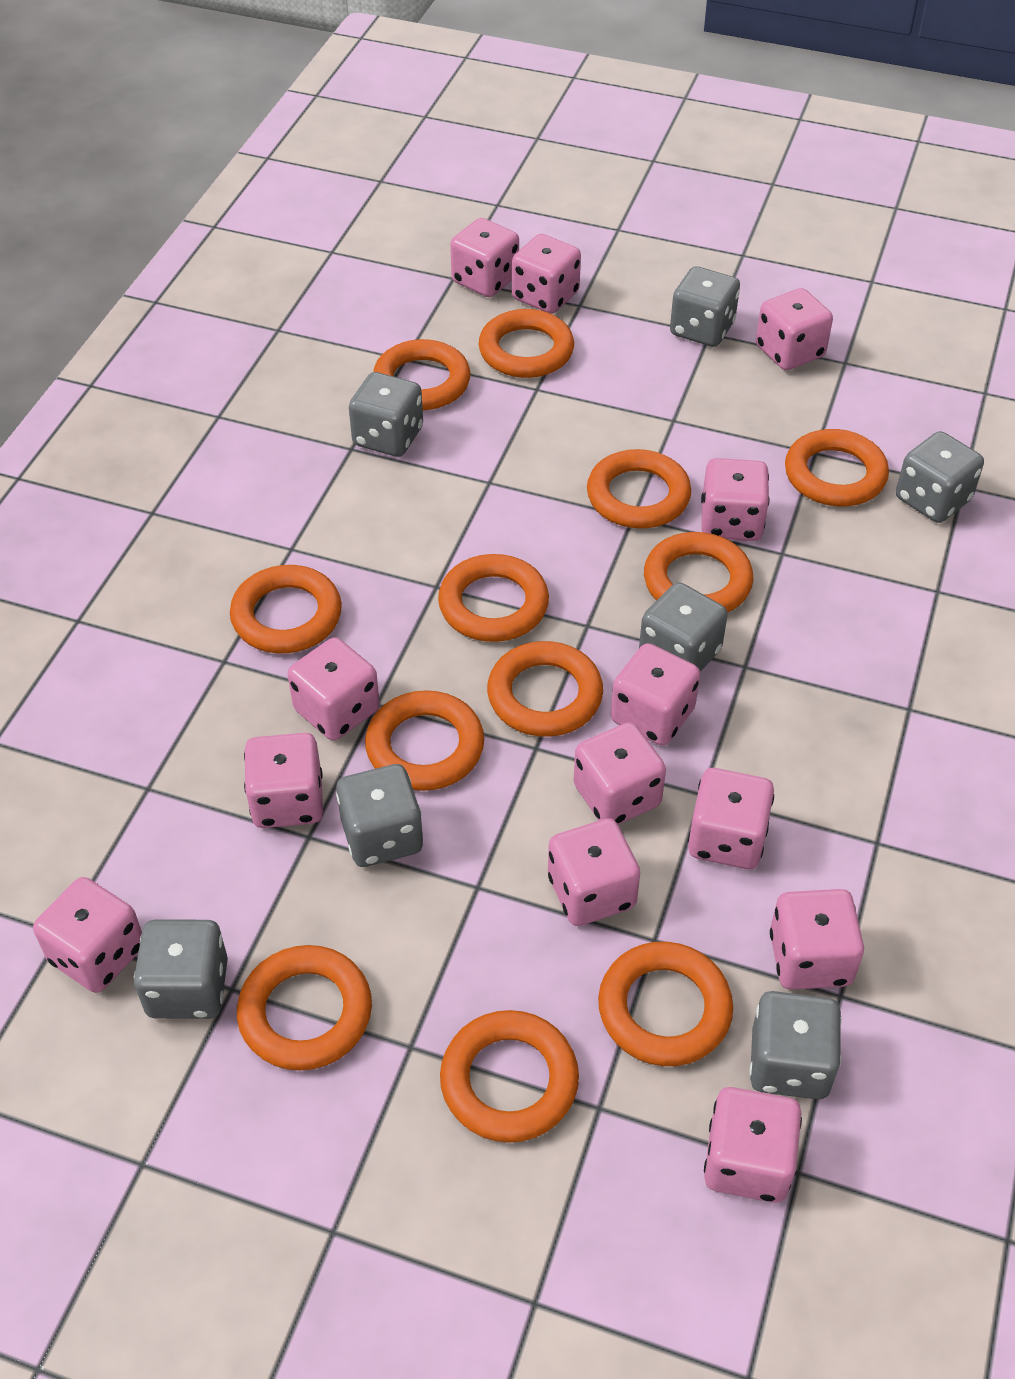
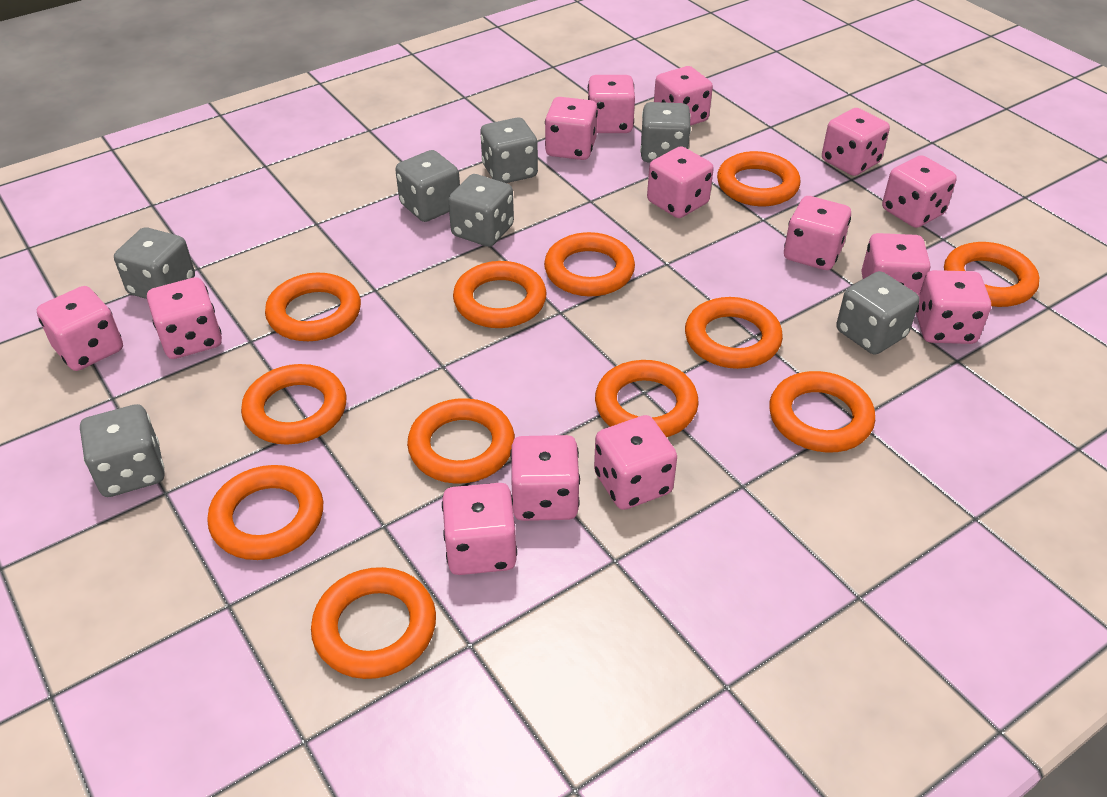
pink dice: [33,877,142,993] [244,733,323,828] [288,637,380,741] [450,218,519,297] [512,234,581,314] [548,818,640,926] [574,722,666,825] [611,643,700,746] [688,768,774,869] [701,458,770,541] [704,1087,802,1203] [756,288,833,370] [770,889,864,990] = 13 -> [37,286,123,371] [147,277,222,359] [442,483,517,575] [510,435,580,521] [545,97,598,160] [588,75,635,133] [594,415,677,510] [647,146,714,218] [654,66,713,126] [784,196,851,270] [822,108,890,176] [861,233,930,296] [882,155,957,228] [916,270,991,344] = 14

